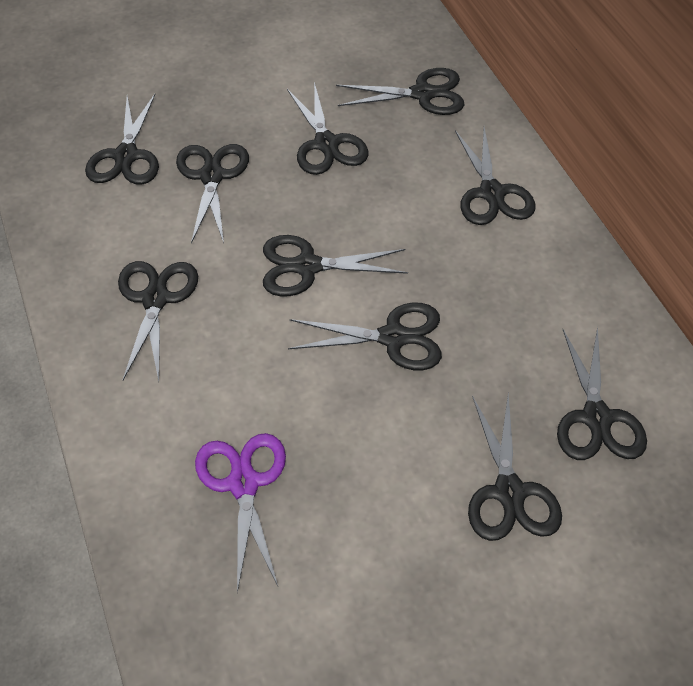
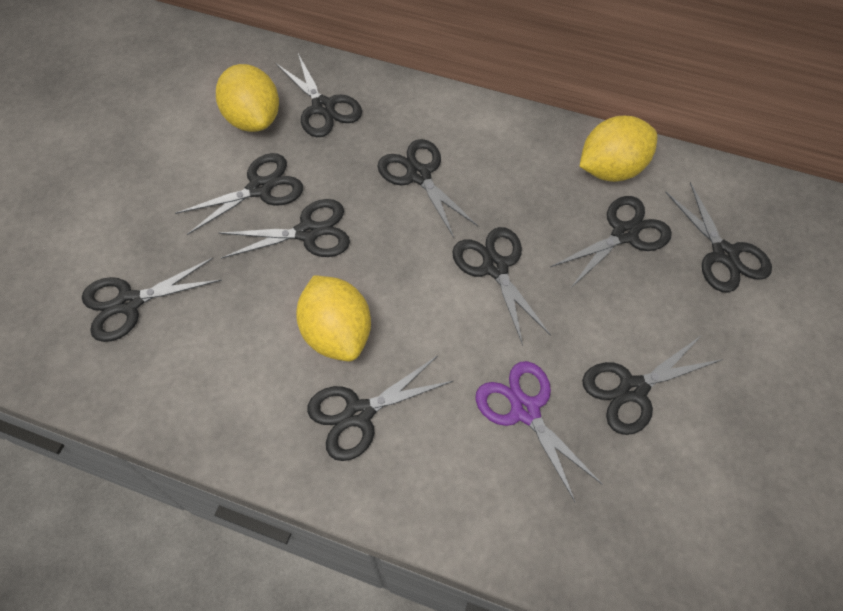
yellow lemon: none = 0 -> [216,64,279,132] [296,275,371,361] [579,116,657,182] = 3

